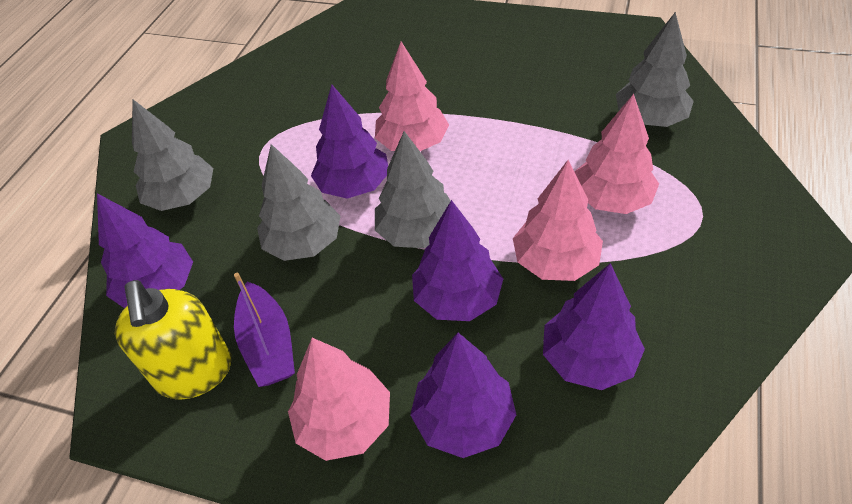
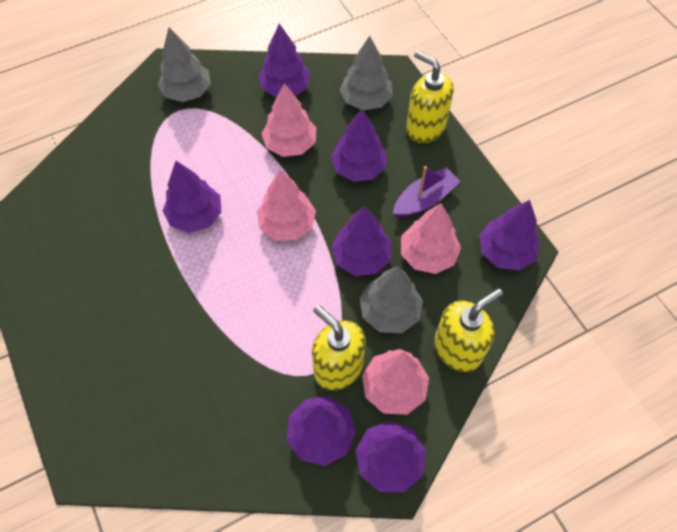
grey tree: [132,99,213,211] [257,144,340,261] [375,131,450,248] [616,12,694,127] = 4 -> [158,28,211,102] [340,36,393,110] [360,266,423,333] = 3
purple tree: [97,193,193,308] [311,84,388,199] [410,333,516,458] [412,200,503,321] [543,263,645,390] = 5 -> [162,161,221,233] [258,23,311,98] [287,396,356,466] [331,109,387,182] [331,206,391,276] [355,421,426,492] [479,200,540,271] = 7
yellow soap dispenser: [114,280,231,400] = 1 -> [312,305,366,391] [406,50,454,143] [434,288,503,372] = 3

